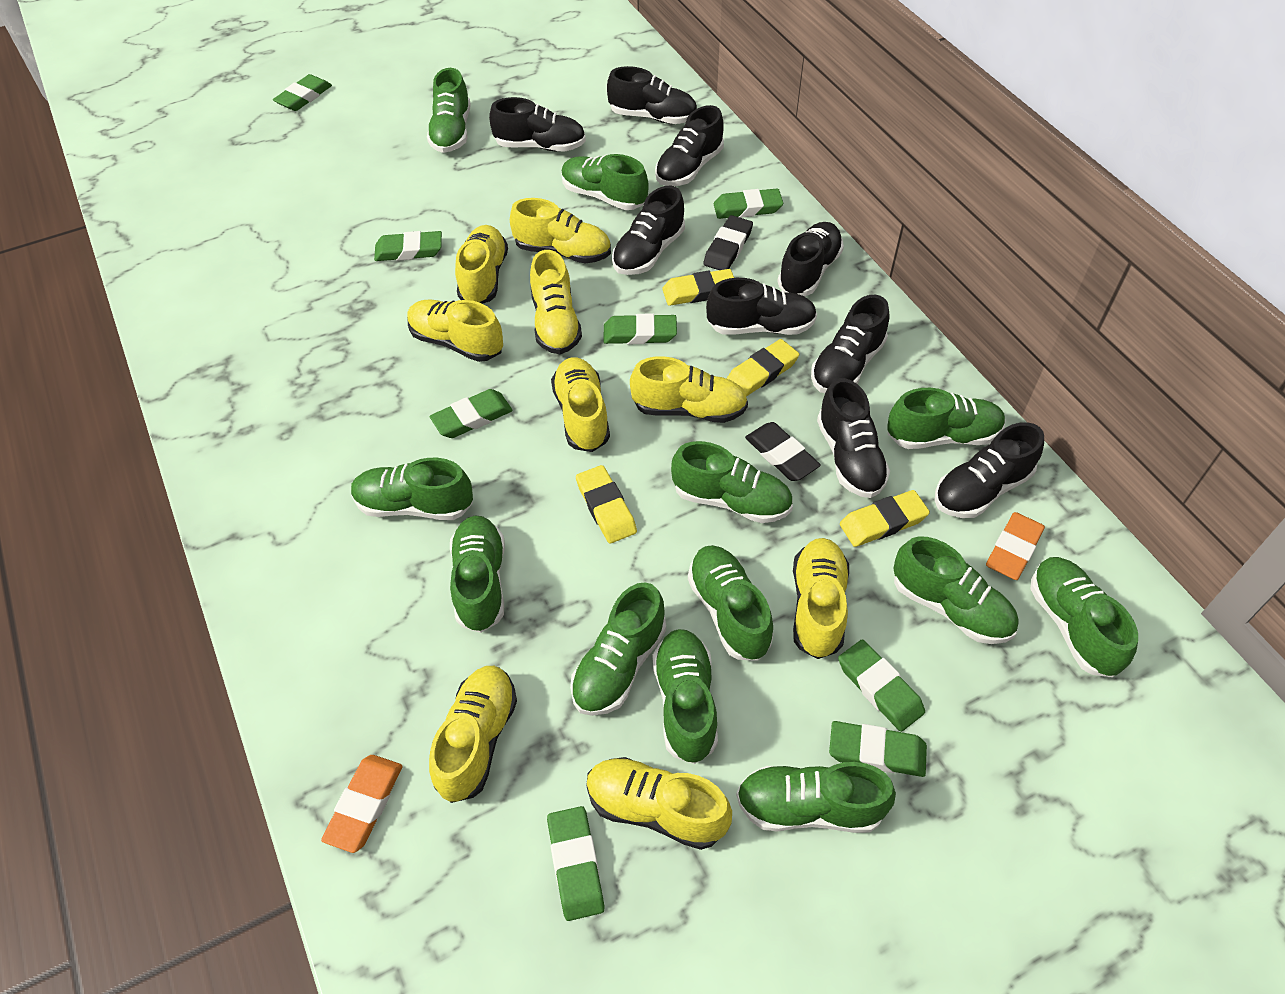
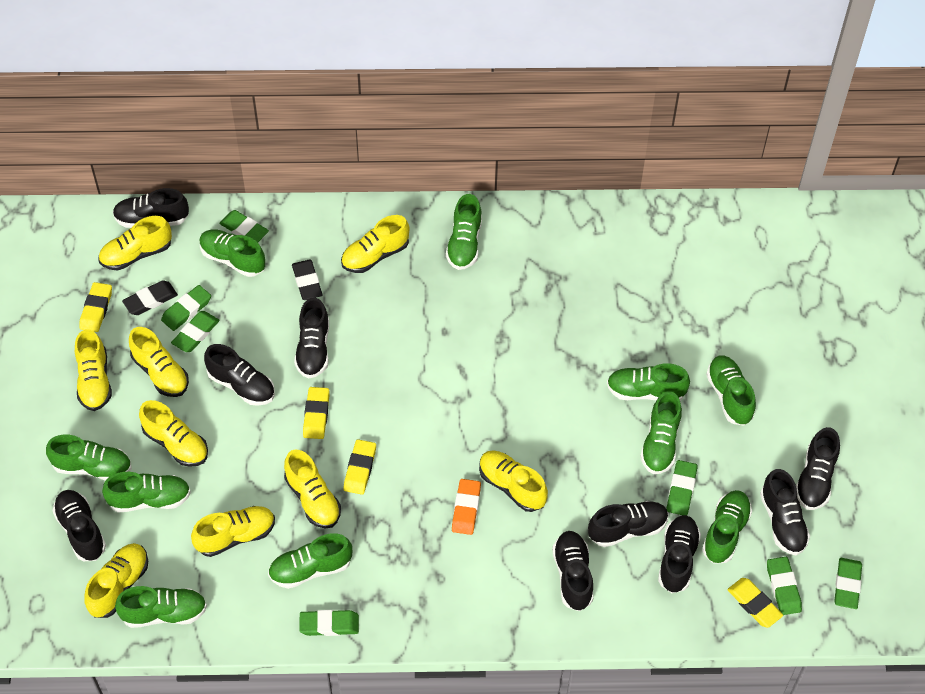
green eraser: [273,74,332,111] [374,231,442,261] [430,389,513,438] [547,806,605,921] [603,313,677,344] [714,188,783,219] [829,721,927,777] [838,639,925,732] = 8 -> [161,285,211,331] [171,311,220,352] [219,210,269,243] [299,610,359,636] [666,460,698,515] [767,557,802,615] [834,558,862,609] = 7
green shoe: [351,458,473,520] [427,68,471,153] [450,516,505,633] [561,154,649,210] [570,582,666,716] [653,629,718,764] [671,441,793,523] [688,545,773,661] [736,762,896,833] [887,388,1006,449] [893,536,1019,644] [1030,557,1138,677] = 12 -> [46,435,132,481] [102,472,191,512] [115,586,207,628] [199,229,265,277] [268,533,352,589] [446,194,482,270] [607,363,690,401] [640,391,682,474] [702,490,752,564] [706,355,756,426] = 10
orange eraser: [321,755,403,853] [986,512,1045,580] = 2 -> [452,479,481,535] = 1

